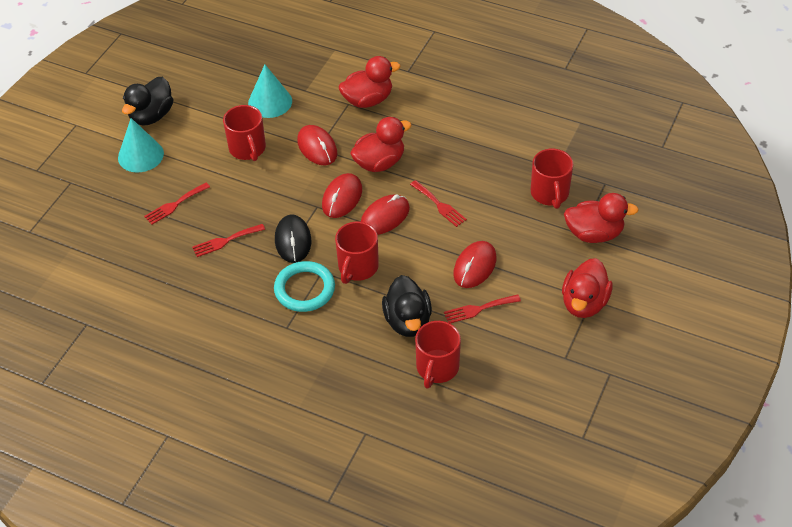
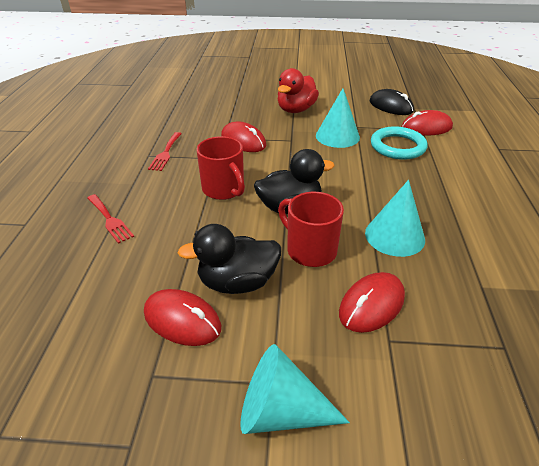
red duck: [338,56,400,108] [350,117,411,172] [562,258,613,318] [564,193,639,243] = 4 -> [278,68,319,113] = 1
red fork: [144,183,210,225] [192,224,265,257] [410,180,467,227] [444,294,521,323] = 4 -> [87,194,134,244] [148,132,182,171] = 2
red mug: [223,105,266,161] [335,222,379,284] [415,321,461,389] [531,149,573,209] = 4 -> [197,136,245,200] [278,192,344,267] = 2
turquoise cone: [118,118,164,172] [248,65,292,118] = 2 -> [240,344,350,434] [316,88,360,148] [365,180,425,257] = 3

